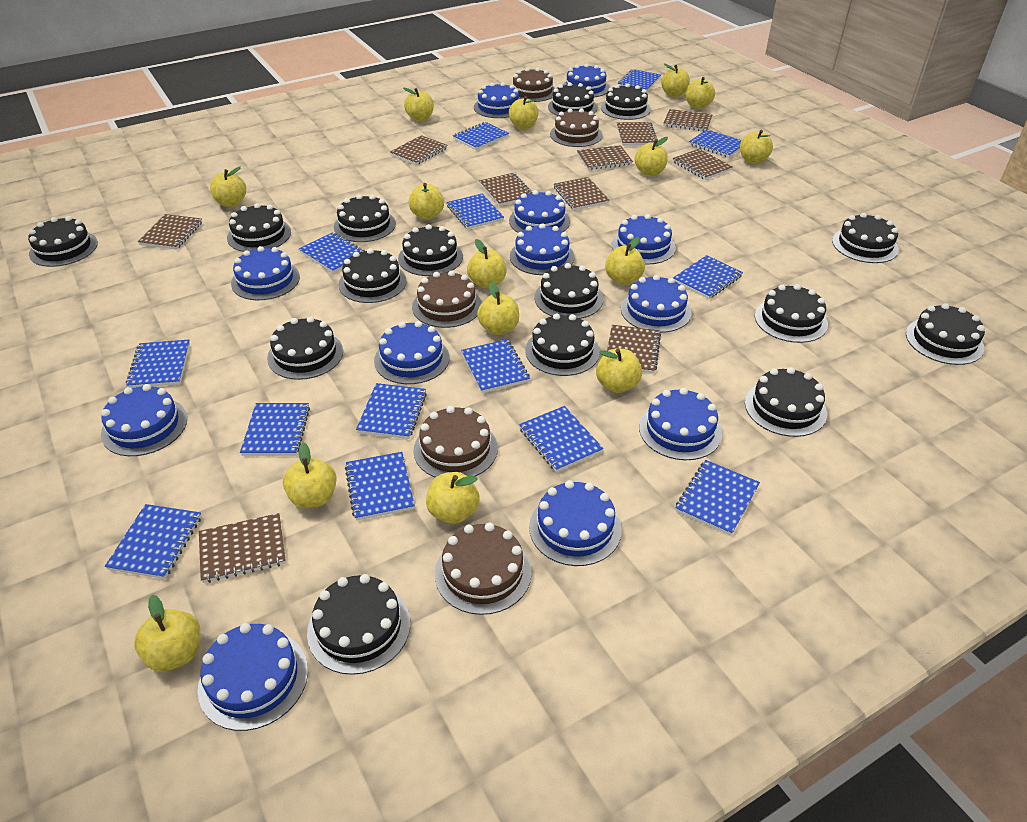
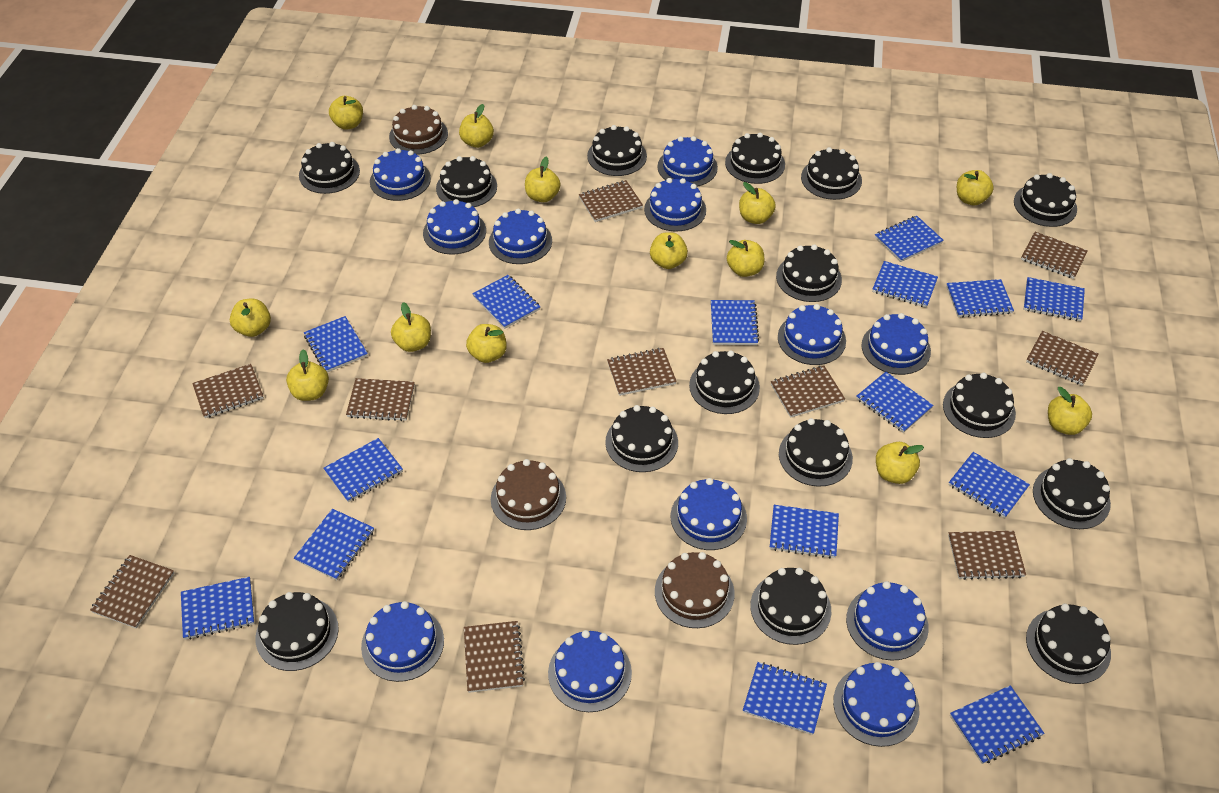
blue notebook: [105,504,202,579] [126,340,190,388] [240,403,310,456] [299,232,365,273] [345,452,415,521] [356,383,427,439] [447,194,504,229] [453,122,509,150] [461,339,530,393] [519,406,603,472] [618,69,661,91] [673,255,743,299] [676,460,760,536] [689,129,742,158] = 14 -> [181,577,254,640] [294,509,374,580] [304,316,368,372] [324,438,403,502] [472,275,540,329] [711,300,759,345] [743,662,827,735] [770,505,839,559] [856,372,934,433] [872,261,938,308] [875,216,944,262] [946,279,1014,318] [949,452,1030,518] [950,685,1045,764] [1023,277,1085,321] = 15
brown cake: [412,270,482,328] [413,406,498,478] [435,523,532,615] [513,68,555,102] [550,108,603,147] = 5 -> [389,105,448,155] [491,459,566,530] [655,552,735,628] = 3
yellow apple: [134,595,200,672] [210,166,246,207] [283,443,337,508] [403,88,434,121] [408,183,444,219] [426,472,480,524] [467,239,507,288] [477,282,519,335] [508,96,538,129] [596,348,642,393] [605,237,645,285] [635,137,668,176] [661,64,690,97] [686,77,715,109] [740,130,773,164] = 15 -> [230,298,271,337] [286,350,329,401] [329,96,363,130] [391,302,431,352] [459,104,494,148] [466,324,507,363] [525,157,560,202] [650,232,688,269] [727,240,764,277] [739,182,776,224] [876,442,924,484] [957,170,994,205] [1048,387,1092,435] = 13

